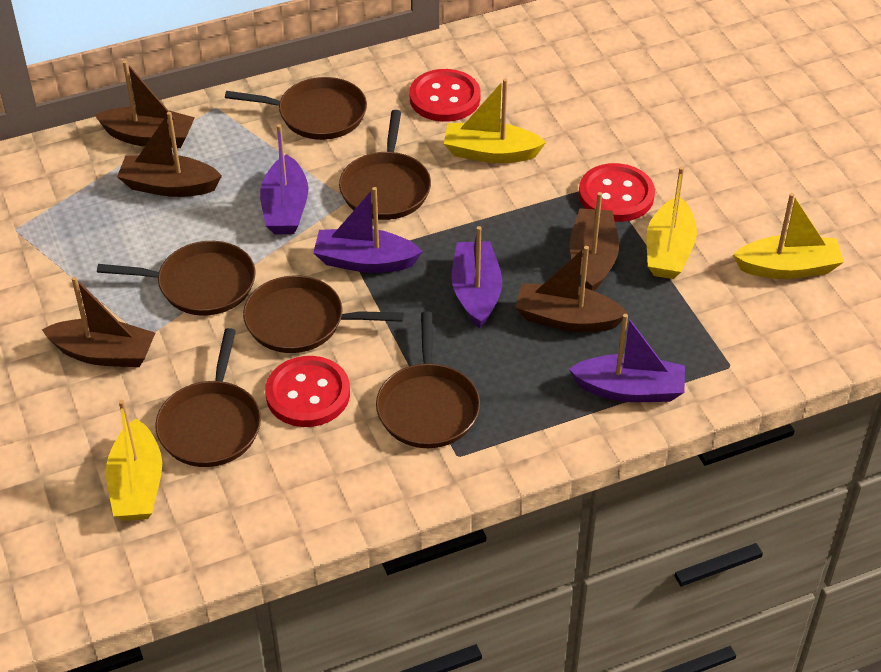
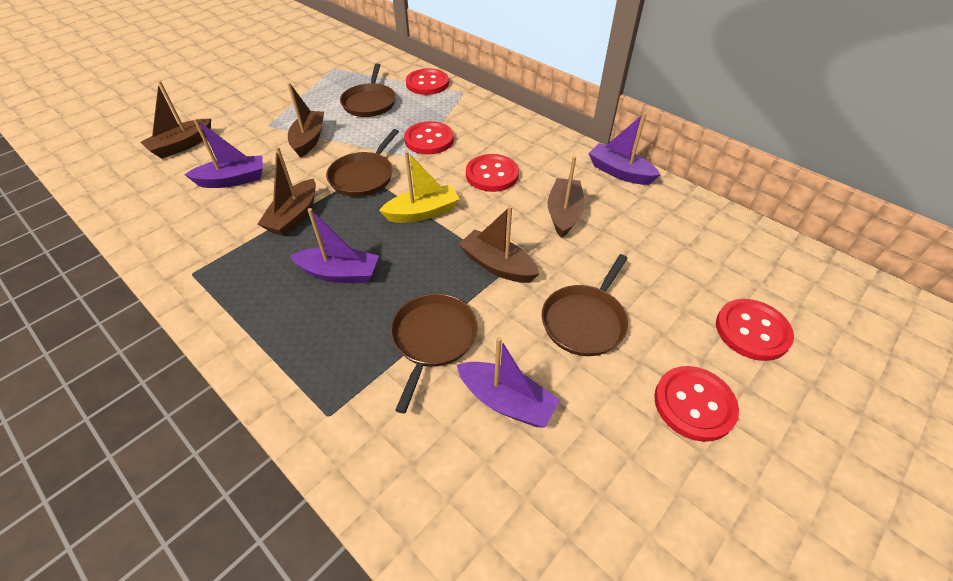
brown pan: [97,241,256,316] [155,328,261,467] [225,77,367,140] [243,275,404,353] [339,110,431,220] [376,311,480,448] = 6 -> [326,129,399,197] [340,63,396,117] [390,293,477,413] [542,254,628,356] = 4
red button: [265,356,350,427] [410,69,481,122] [579,163,655,222] = 3 -> [404,121,454,155] [406,68,449,95] [466,154,519,192] [654,366,739,442] [716,299,794,361] = 5
yellow boat: [106,400,162,521] [444,78,546,163] [646,167,697,279] [733,193,844,279] = 4 -> [379,151,460,223] = 1

